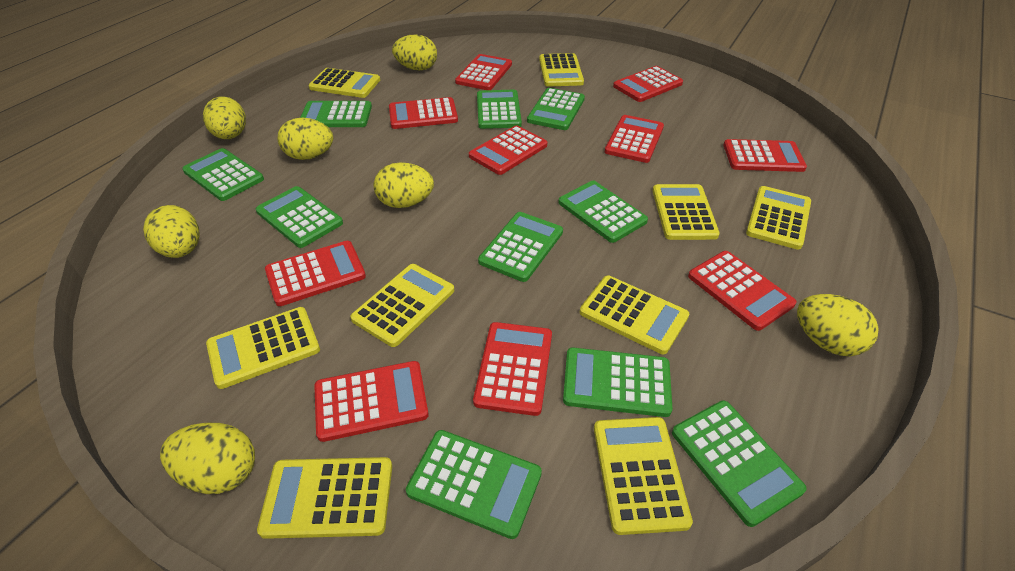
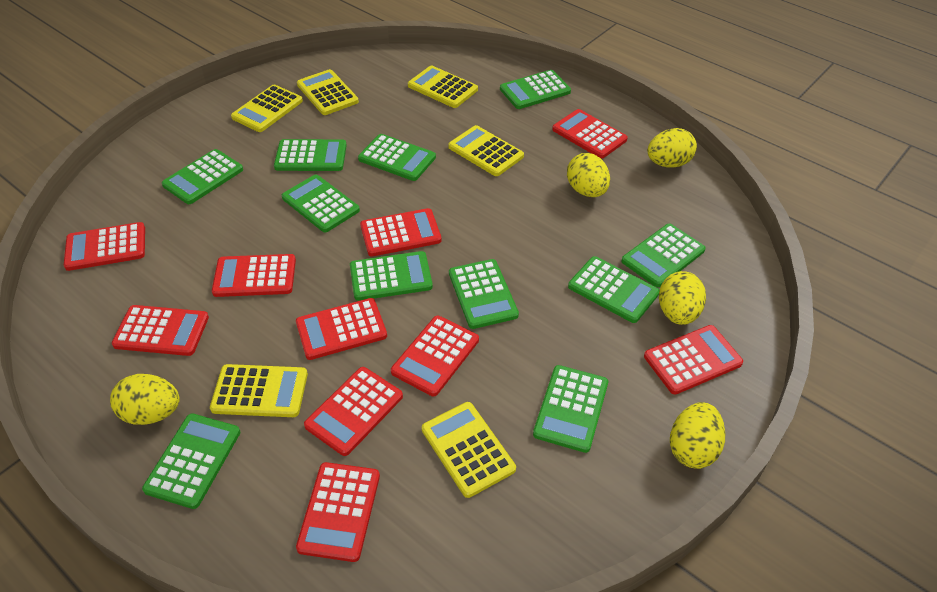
green calculator: [182,148,264,201] [256,186,343,248] [300,101,372,127] [406,430,542,539] [477,90,522,129] [478,212,563,282] [527,88,585,130] [558,181,648,243] [563,348,673,417] [672,400,807,527] = 10 -> [142,413,240,509] [162,149,243,204] [274,139,347,171] [282,175,360,232] [350,251,433,301] [358,134,436,181] [449,259,519,329] [500,70,571,109] [533,365,608,453] [568,256,660,323] [621,224,706,287] = 11
yellow calculator: [206,307,320,389] [257,457,392,539] [309,68,380,98] [350,264,454,347] [539,53,584,87] [580,276,689,354] [594,417,693,535] [653,184,720,240] [746,186,811,250] = 9 -> [210,364,308,417] [231,85,303,132] [297,69,359,115] [408,66,478,108] [422,402,516,498] [448,125,524,176] = 6
yellow egg: [143,205,199,258] [160,423,255,494] [203,97,246,139] [278,118,333,160] [374,162,434,208] [392,34,437,70] [797,294,879,356] = 7 -> [110,374,180,425] [567,153,610,197] [648,128,697,168] [659,271,706,325] [670,402,725,469] = 5

